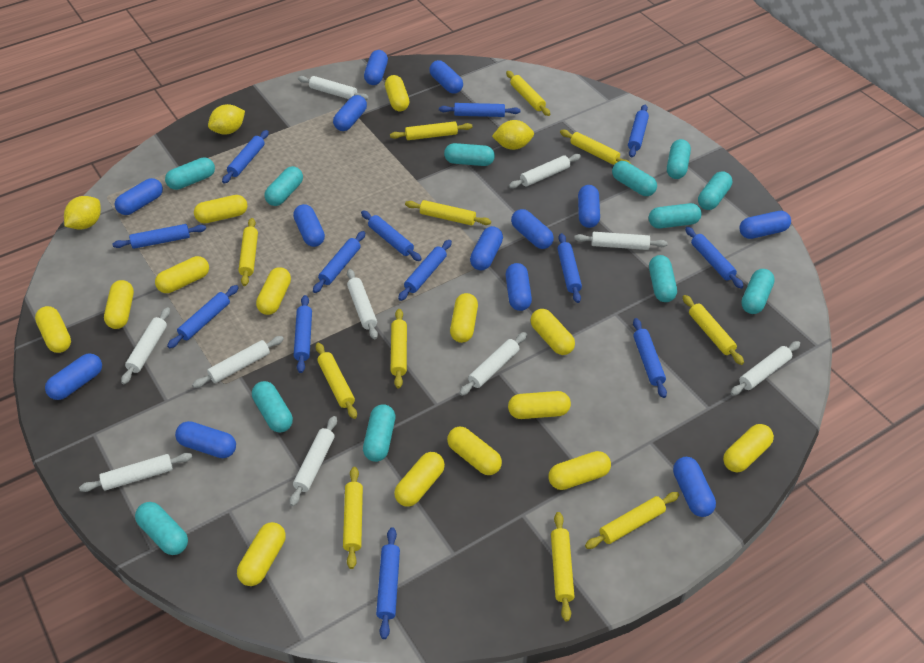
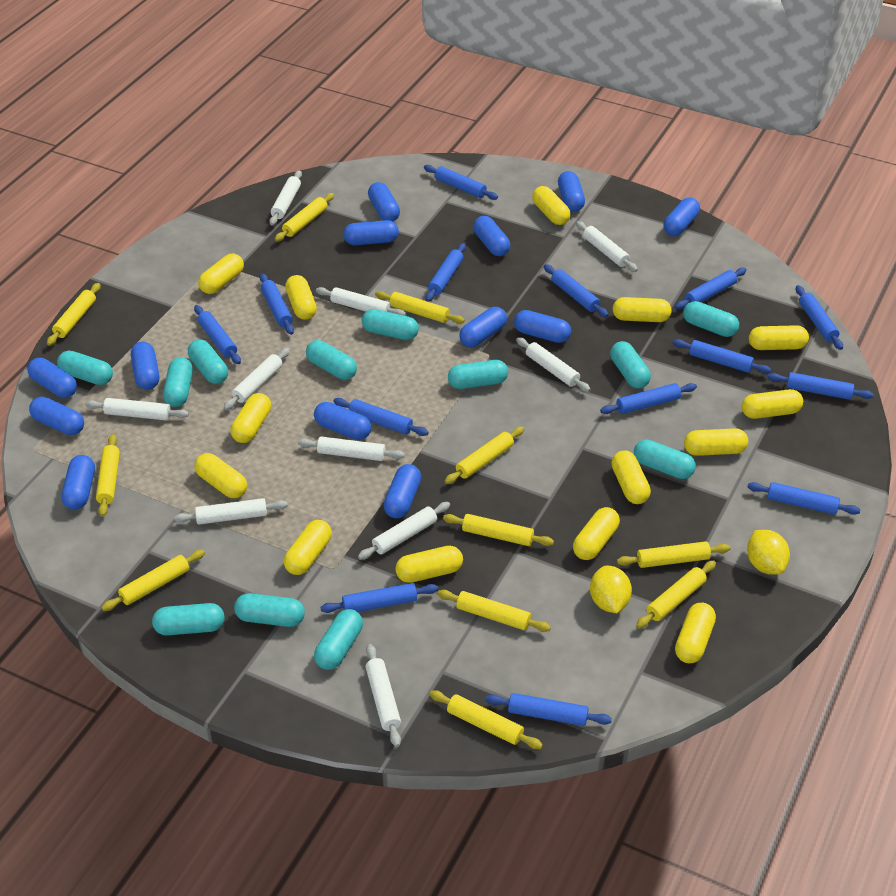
blue rolling pin: [112,224,206,249] [167,285,239,349] [222,130,269,184] [294,295,312,373] [313,231,365,293] [361,211,422,261] [376,527,400,639] [398,240,452,301] [439,103,521,117] [557,233,582,303] [628,104,649,158] [633,318,667,398] [685,227,744,289] = 13 -> [194,305,241,364] [260,273,294,335] [321,583,438,613] [333,398,429,436] [424,165,498,200] [426,243,466,302] [486,693,612,726] [544,264,609,317] [600,383,697,414] [673,339,771,374] [675,268,747,309] [748,482,861,515] [768,372,874,400] [796,285,843,350] = 14
yellow lemon: [64,196,101,230] [208,104,245,135] [492,120,534,150] = 3 -> [590,566,632,613] [747,530,790,575] = 2

